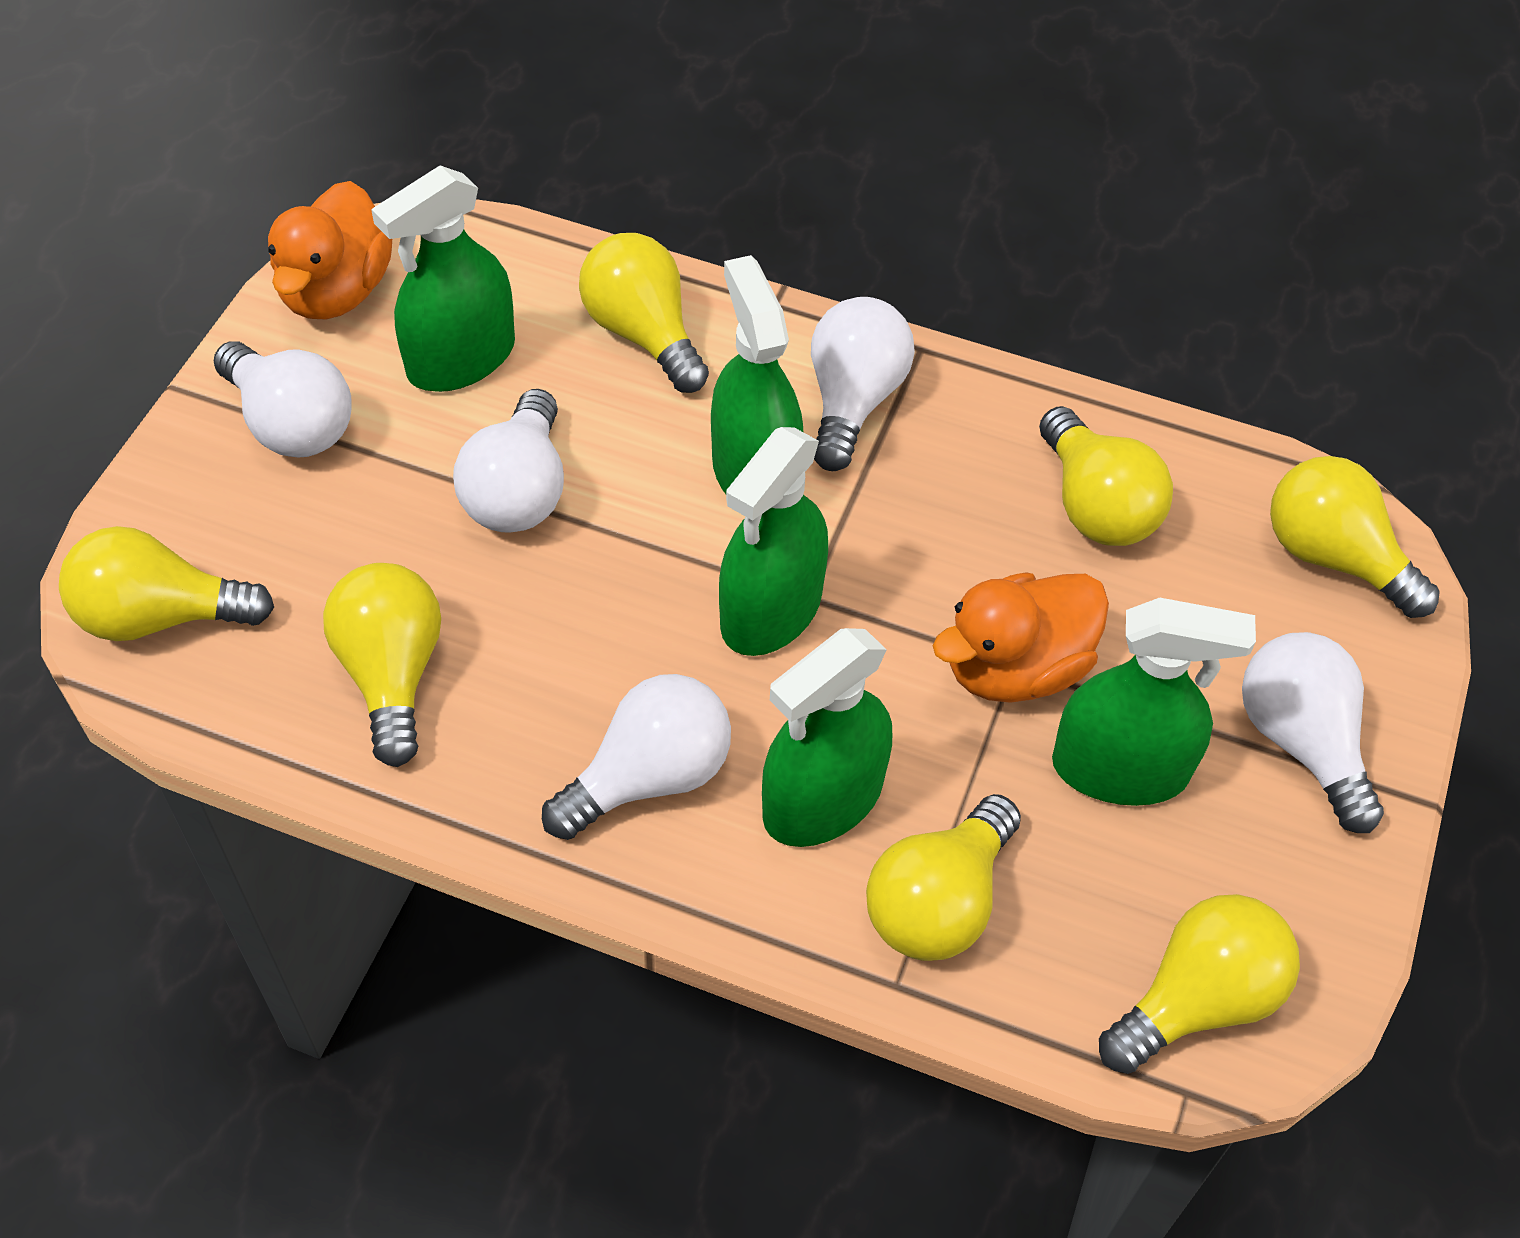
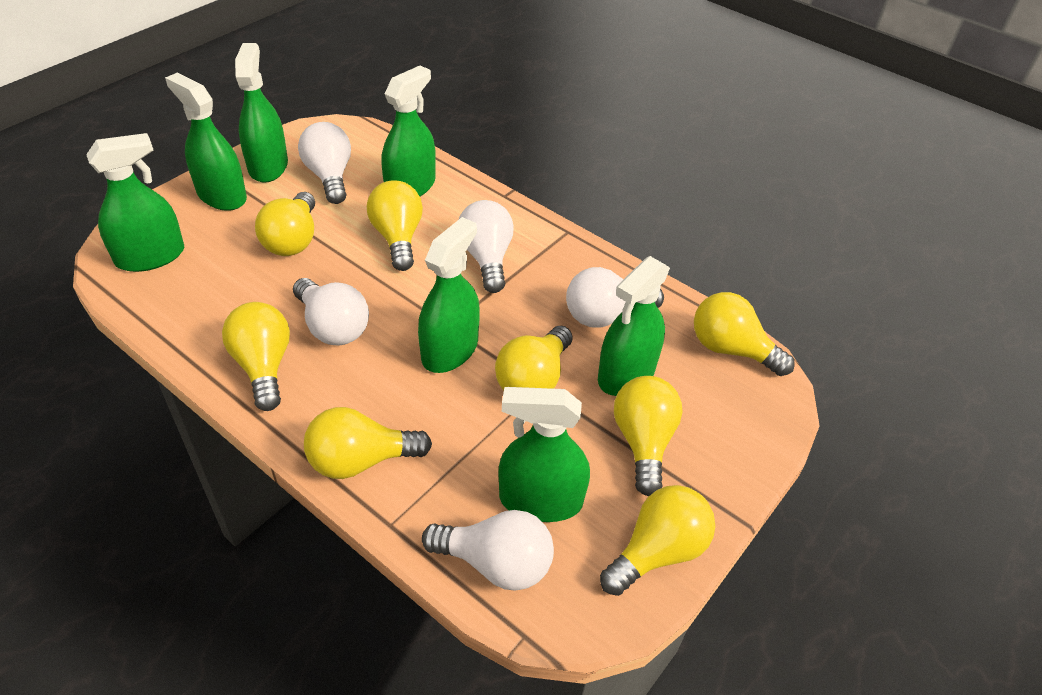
green spray bottle: [371,165,515,392] [711,255,803,494] [719,427,828,656] [762,628,892,847] [1052,598,1256,806] = 5 -> [86,133,184,272] [165,72,247,211] [235,43,288,183] [381,65,436,197] [418,217,480,373] [499,387,590,522] [598,256,670,396] = 7
orange duck: [268,181,392,319] [933,572,1109,703] = 2 -> none = 0
yellow light bulb: [59,526,274,641] [323,563,441,767] [579,233,709,393] [866,794,1021,961] [1039,406,1173,546] [1099,894,1300,1074] [1270,456,1440,618] = 7 -> [222,302,290,411] [255,192,315,256] [304,407,432,479] [367,180,423,271] [495,325,572,390] [600,485,715,596] [614,376,683,496] [694,292,795,376] = 8

